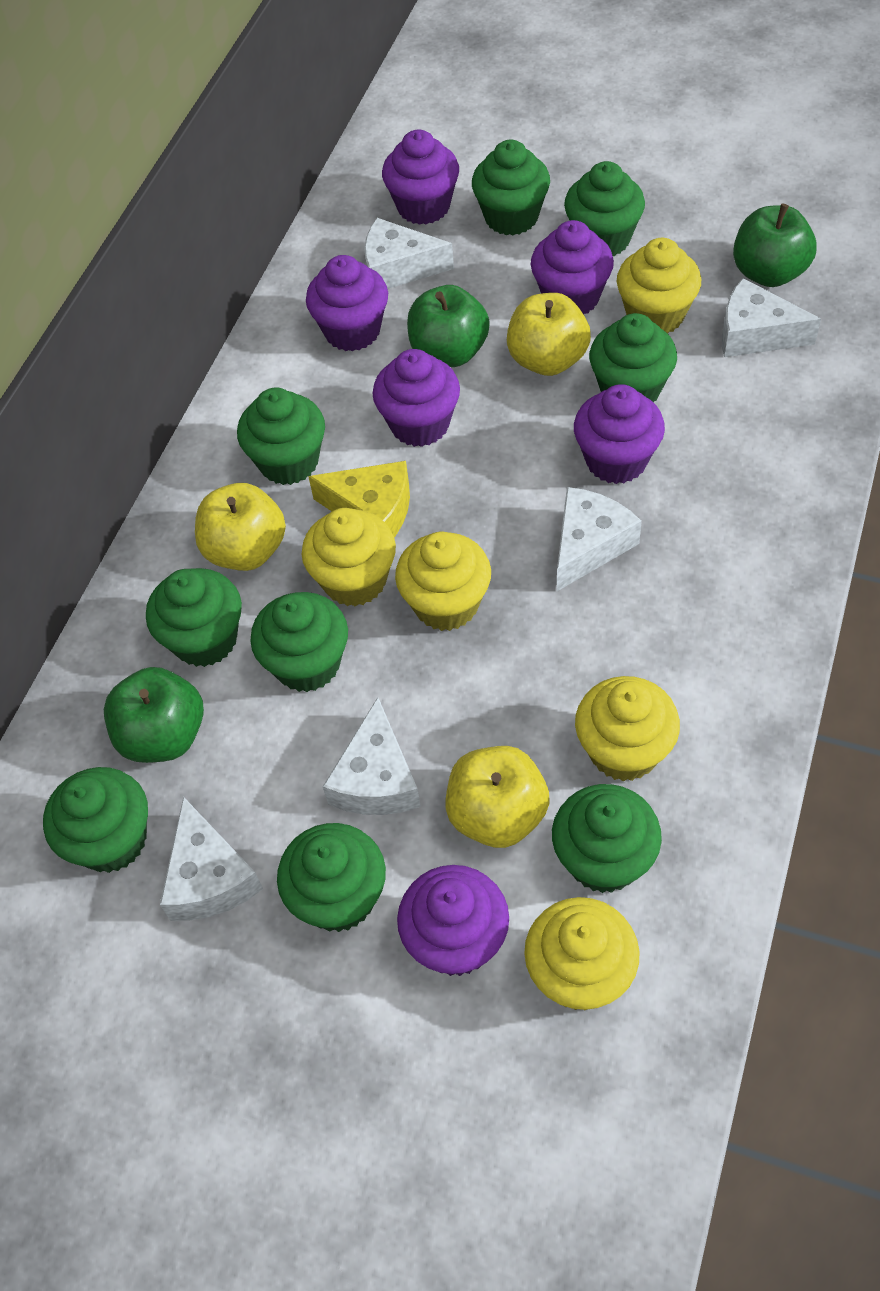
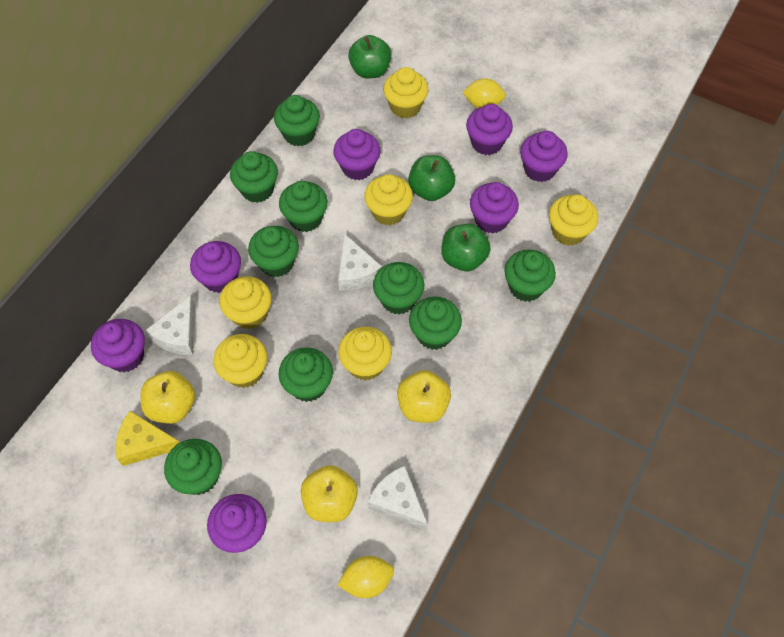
purple cupcake: [306,255,388,352] [373,349,460,447] [382,129,459,225] [397,865,509,976] [531,220,614,315] [574,384,665,484] = 6 -> [91,319,145,372] [190,241,241,293] [207,494,267,553] [333,129,381,180] [466,104,513,155] [470,182,519,233] [520,131,568,182] = 7
white cheese: [160,796,263,921] [323,697,421,815] [364,218,454,289] [557,487,642,591] [722,278,821,357] = 5 -> [146,295,195,355] [338,233,382,290] [367,466,427,530] = 3
yellow cupcake: [302,508,396,606] [395,532,491,631] [524,897,640,1010] [575,676,680,782] [617,238,701,334] = 5 -> [213,334,267,388] [219,276,272,329] [338,327,392,381] [364,174,413,225] [383,67,428,119] [549,194,598,246] = 6
yellow lemon: none = 0 -> [337,556,394,598] [462,78,506,108] = 2

